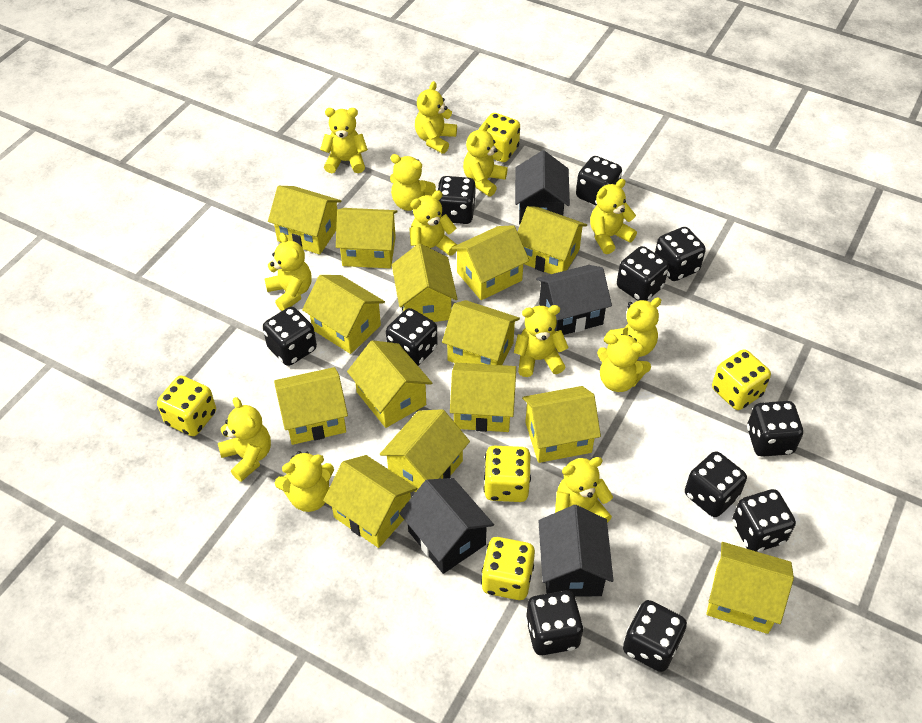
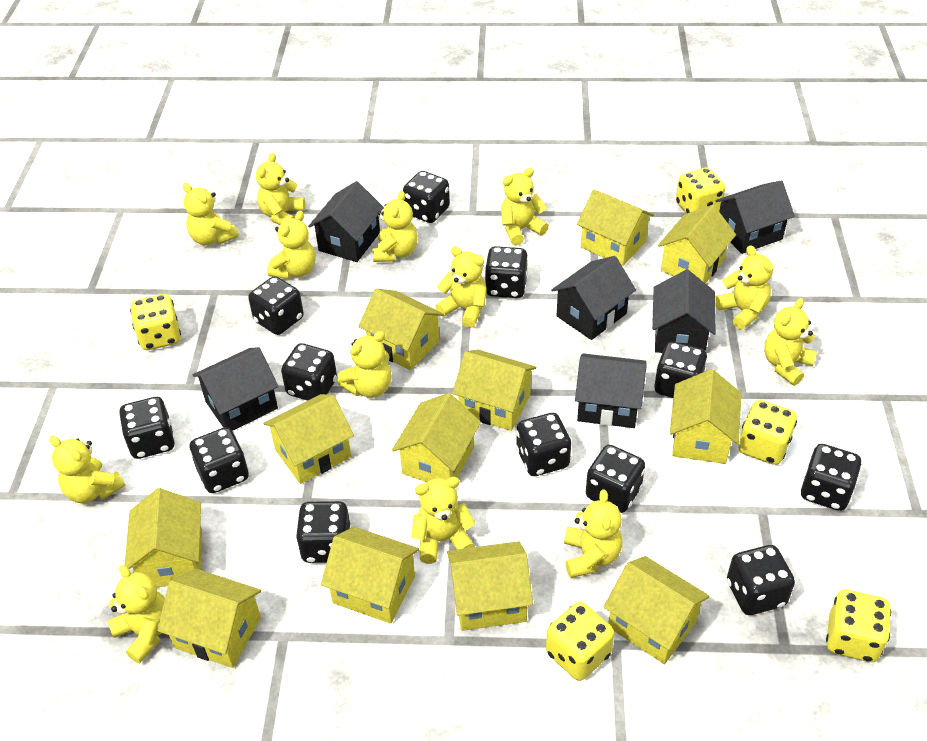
black dice: [263,307,317,366] [386,308,438,366] [438,176,476,224] [526,590,584,655] [576,156,622,206] [617,246,669,301] [623,600,687,672] [655,227,706,281] [685,451,747,517] [732,489,796,552] [747,401,804,457] = 11 -> [119,397,175,459] [189,427,249,493] [248,276,304,335] [281,343,337,401] [296,501,351,563] [403,171,450,223] [485,246,528,298] [516,413,572,476] [586,445,645,513] [655,342,708,398] [727,545,795,615] [800,444,862,511] = 12
black house: [399,478,494,574] [515,150,570,225] [536,265,612,335] [538,505,614,597] = 4 -> [193,347,279,431] [308,181,384,262] [551,256,636,340] [575,353,647,428] [652,270,716,353] [715,180,795,254] = 6
yellow house: [268,186,342,255] [274,367,348,445] [302,275,385,354] [323,455,417,548] [336,208,398,268] [347,340,432,428] [380,409,470,492] [392,244,457,322] [442,300,520,365] [450,363,516,432] [451,225,529,300] [518,206,587,274] [522,386,601,463] [706,542,794,634] = 14 -> [125,488,202,587] [157,569,261,668] [263,394,354,484] [321,527,419,624] [359,288,444,370] [392,393,481,482] [447,541,533,631] [452,349,536,431] [577,189,654,266] [603,556,710,664] [658,205,736,284] [670,369,742,464] = 12

